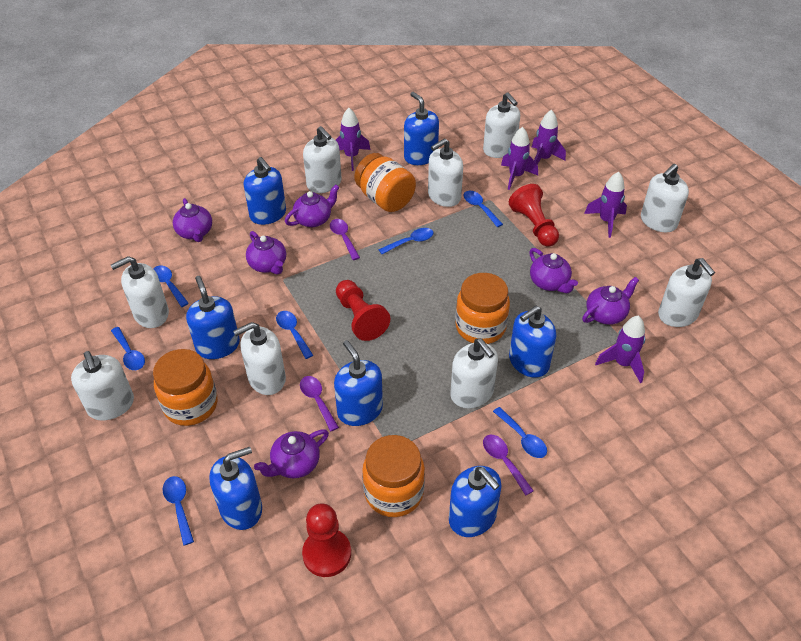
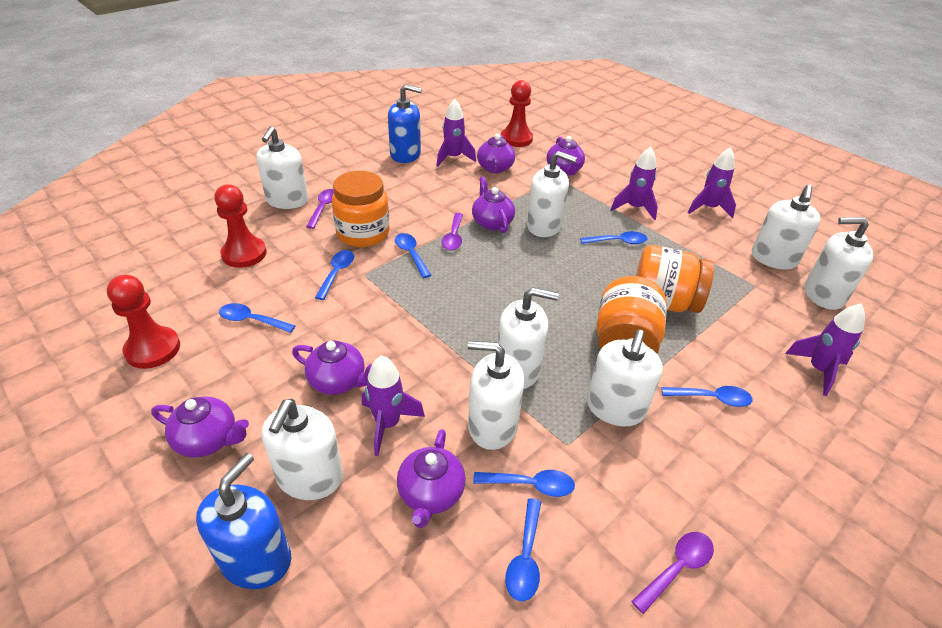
blue soap dispenser: [186,276,240,359] [209,447,262,530] [244,157,286,225] [334,340,383,426] [404,92,439,165] [449,466,502,537] [509,306,556,378] = 7 -> [196,453,291,589] [388,84,422,163] = 2
orange jar: [153,349,218,426] [354,153,416,212] [362,435,425,517] [455,273,510,344] = 4 -> [332,171,390,247] [596,276,667,354] [636,245,714,313] = 3
white soap dispenser: [71,351,134,420] [111,256,169,328] [233,322,286,395] [303,126,342,193] [428,138,463,207] [450,338,498,409] [483,92,520,158] [641,164,689,232] [658,258,715,327] = 9 -> [257,126,308,209] [262,399,343,500] [468,341,524,450] [498,287,559,389] [527,151,577,237] [587,330,663,427] [752,185,821,269] [804,217,873,310] = 8

